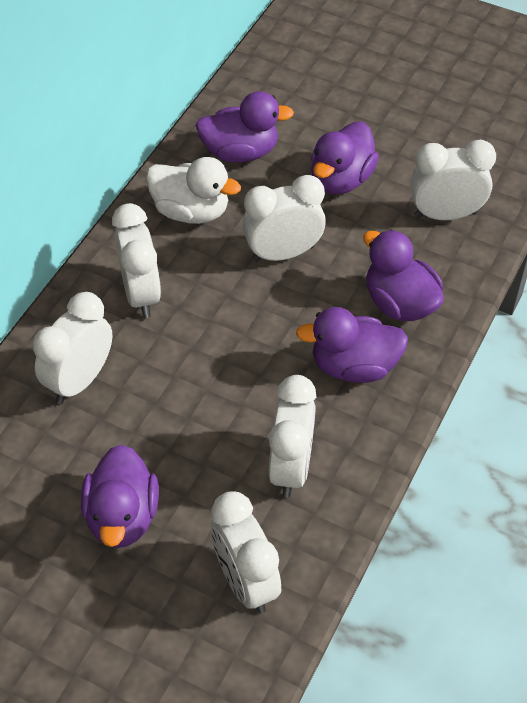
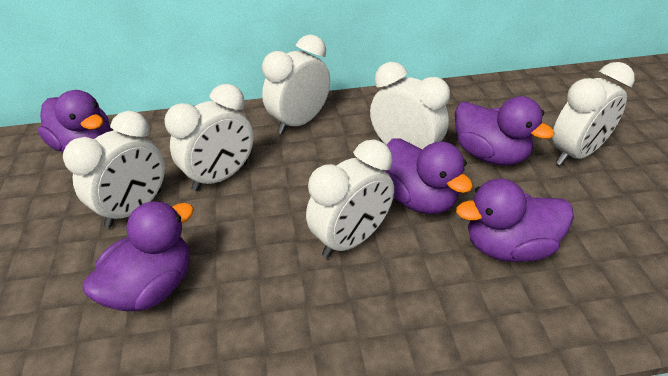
white duck: [146,157,241,224] = 1 -> none = 0

